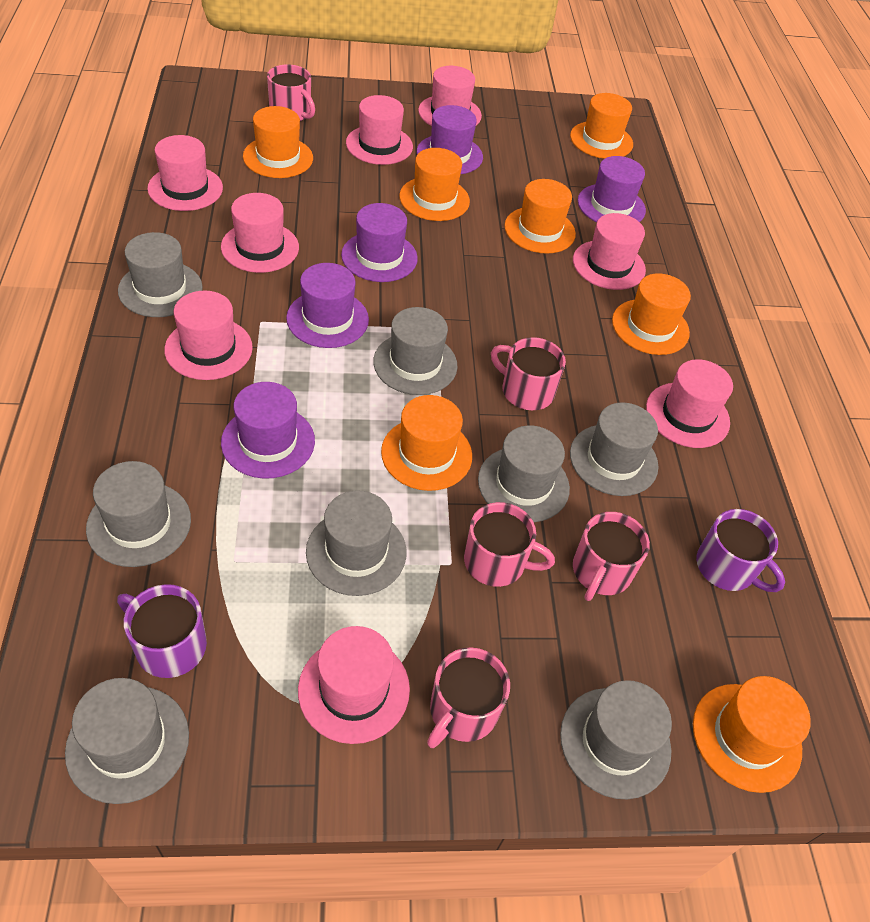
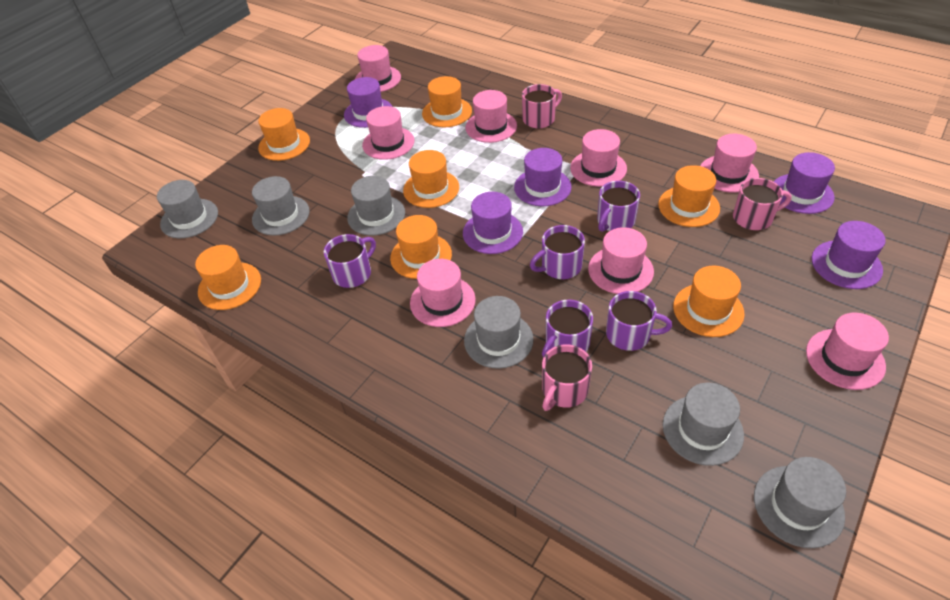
grey hat: [65,678,189,804] [86,461,191,567] [118,232,203,317] [306,490,407,596] [373,307,458,395] [478,425,570,522] [560,680,672,799] [570,402,658,496] = 8 -> [157,180,218,238] [252,176,310,236] [347,176,405,236] [464,296,534,369] [663,383,744,466] [754,457,846,548] = 6
pink mug: [267,64,315,121] [427,647,510,748] [464,502,555,587] [491,337,566,410] [573,512,650,601] = 5 -> [522,84,562,128] [542,345,592,411] [733,178,792,230] = 3
purple mug: [117,584,207,678] [696,509,785,592] = 2 -> [324,234,376,288] [530,225,585,279] [542,300,593,357] [597,181,640,232] [606,291,672,351] = 5

